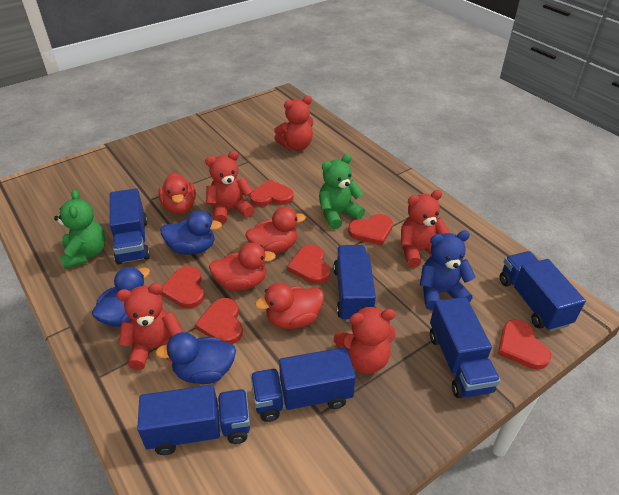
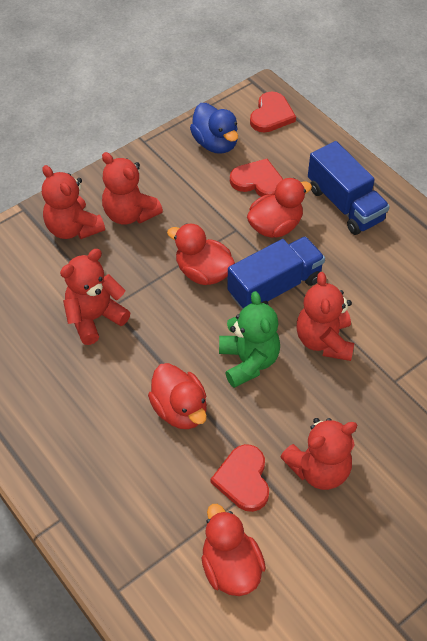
blue duck: [92,267,150,327] [155,332,236,384] [160,210,222,255] = 3 -> [190,103,238,154] = 1
blue teddy bear: [420,231,476,311] = 1 -> none = 0
blue truck: [110,188,150,265] [137,385,250,455] [250,347,356,422] [334,245,376,322] [430,297,500,398] [500,251,586,332] = 6 -> [227,236,325,309] [308,141,390,235] = 2
green teddy bear: [54,190,106,269] [319,154,365,230] = 2 -> [219,291,280,388] = 1
red heart: [161,266,205,308] [195,298,243,344] [250,180,294,207] [287,244,330,284] [348,214,393,245] [498,319,551,369] = 6 -> [211,444,269,512] [230,159,283,197] [250,92,296,133] = 3

